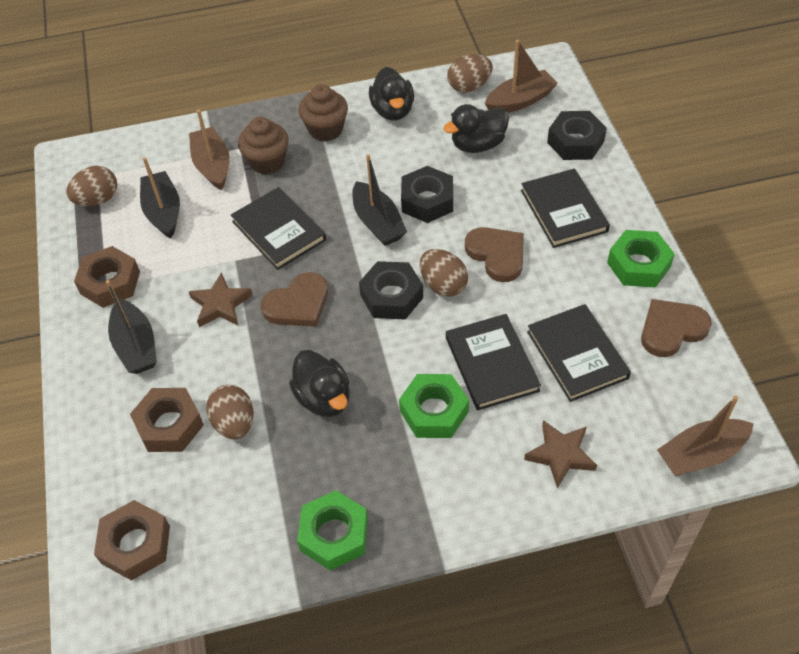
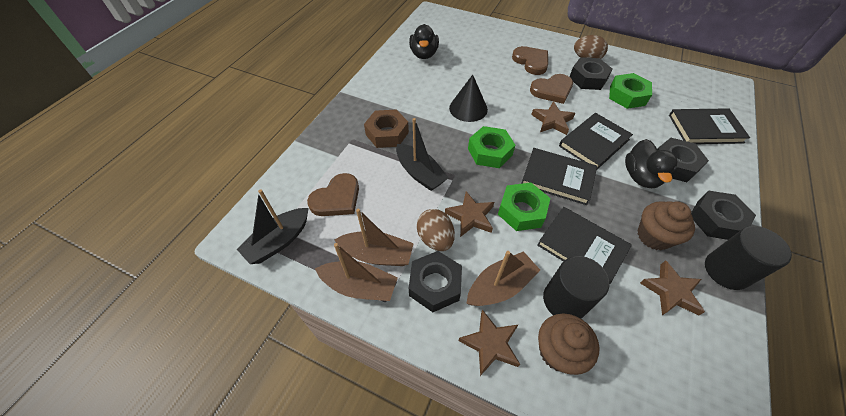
black boat: [106,280,157,374] [140,157,180,239] [352,154,407,246] = 3 -> [237,189,309,264] [396,118,449,191] = 2
black cone: none = 0 -> [449,75,488,122] = 1
black cylinder: none = 0 -> [543,256,610,319] [705,226,792,290] = 2
black duck: [289,350,350,417] [369,67,414,121] [443,104,509,153] = 3 -> [409,24,439,59] [625,139,677,188] = 2
black nut: [359,261,423,319] [401,166,453,223] [547,111,607,160] = 3 -> [409,251,462,312] [569,57,612,90] [658,138,709,182] [691,190,756,240] = 4
brown egg: [66,166,117,206] [206,385,254,439] [420,249,468,297] [447,54,493,93] = 4 -> [417,209,455,251] [574,35,608,59] = 2
brown nut: [74,246,140,308] [94,500,170,581] [130,388,204,452] = 3 -> [364,109,409,148] = 1
brown star: [188,273,253,327] [524,420,597,488] = 2 -> [445,191,494,237] [458,310,520,376] [531,101,575,135] [640,260,705,316] = 4

